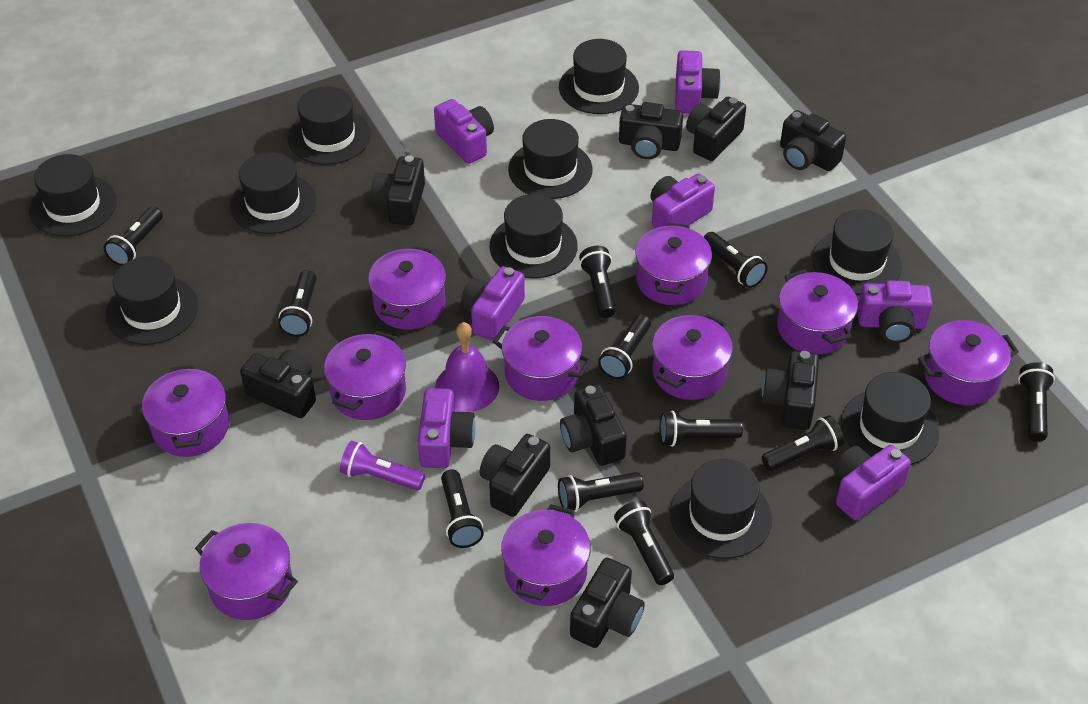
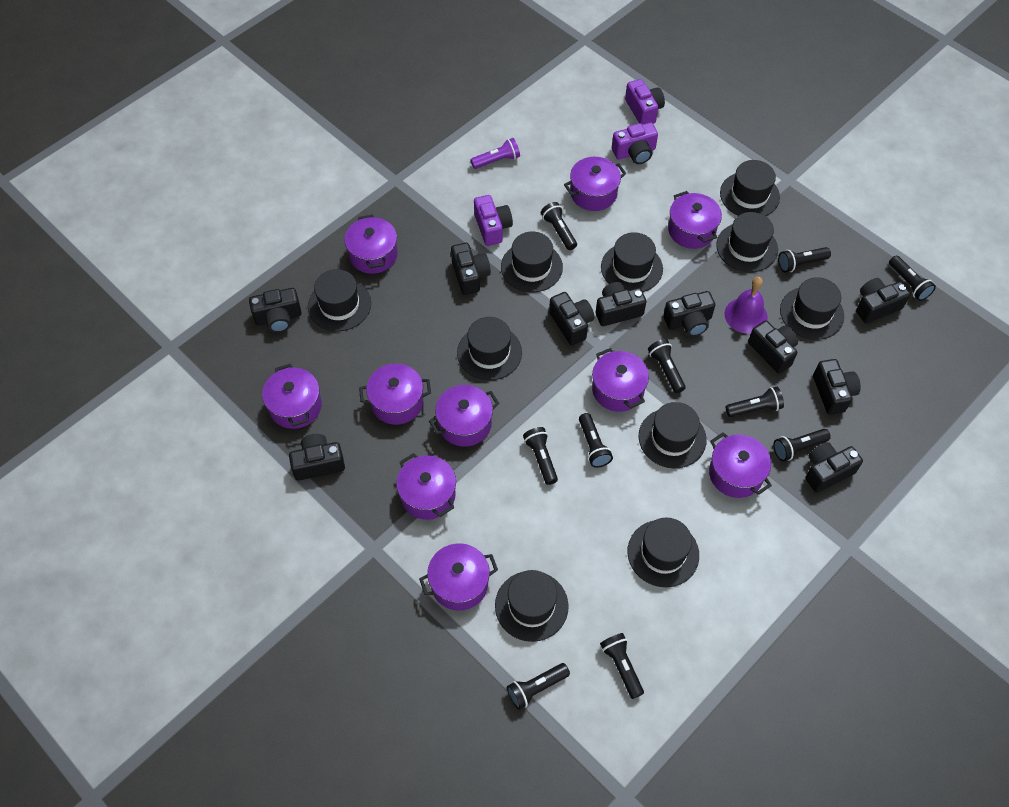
black camera: [240,350,316,418] [371,155,425,225] [479,434,550,517] [560,384,627,466] [570,558,645,648] [619,102,683,159] [686,97,746,161] [762,351,819,430] [780,110,846,171] = 9 -> [249,288,302,333] [289,434,345,481] [451,243,491,295] [549,292,594,345] [596,282,646,326] [663,291,715,336] [748,320,798,374] [805,442,863,493] [813,359,861,415] [856,278,910,323] = 10
black flashlight: [104,206,163,266] [278,270,317,337] [441,469,484,548] [558,472,644,512] [579,246,616,318] [598,314,651,379] [614,500,674,585] [660,411,743,447] [704,232,768,288] [762,415,844,471] [1018,362,1055,442] = 11 -> [507,663,570,710] [523,427,558,485] [541,202,577,250] [579,413,613,468] [600,633,644,699] [648,339,686,393] [726,387,784,417] [773,429,831,461] [778,247,831,272] [889,256,936,301] = 10
purple camera: [418,388,476,468] [434,99,494,164] [461,266,525,341] [650,174,715,228] [675,50,721,113] [834,445,911,520] [858,280,933,343] = 7 -> [474,195,513,246] [612,122,658,164] [625,79,665,124] = 3

